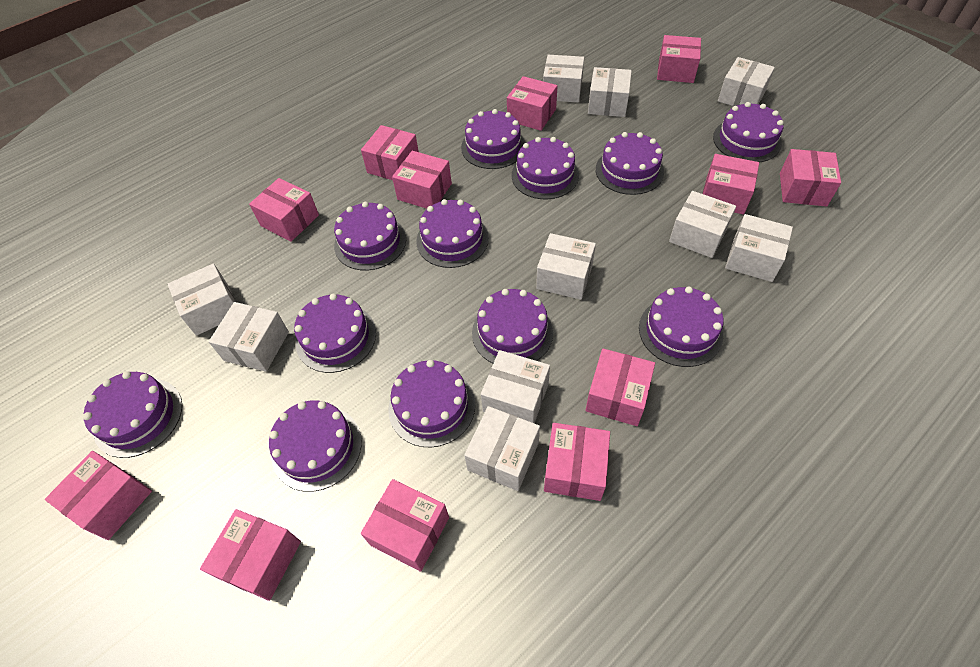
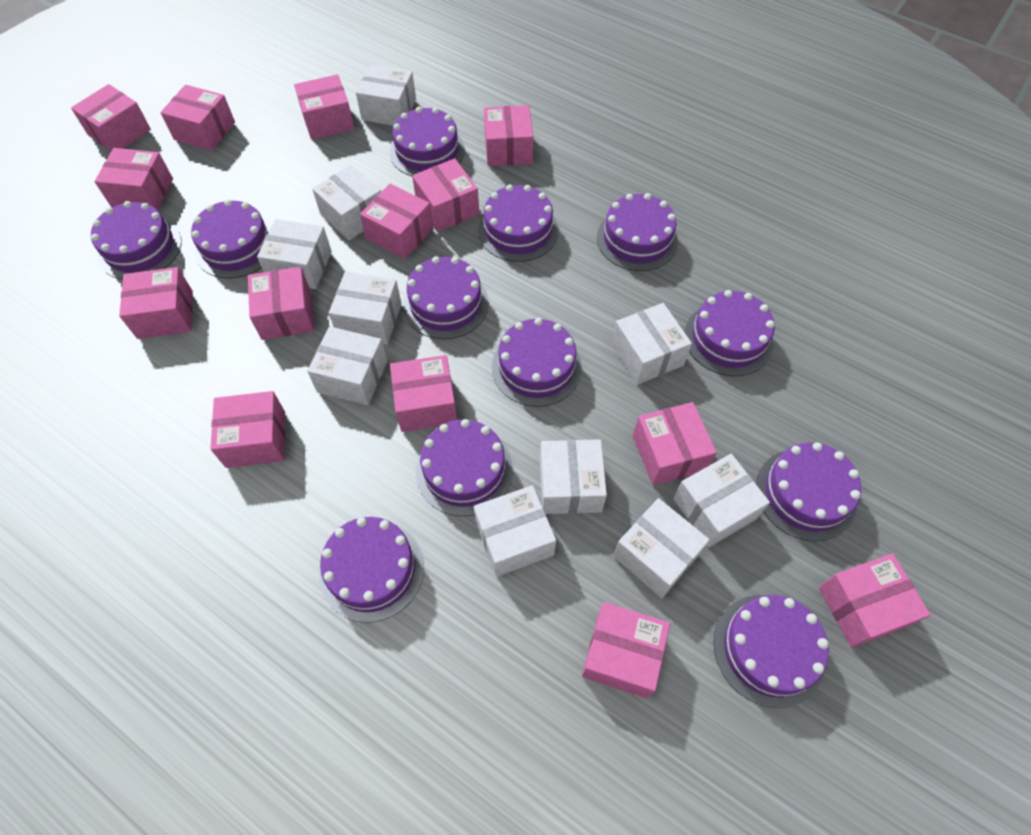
pink box: [45,451,152,540] [200,509,301,601] [249,178,319,242] [361,125,419,180] [361,479,449,572] [392,151,452,209] [507,76,558,131] [544,423,610,501] [585,348,655,426] [657,35,701,83] [703,154,759,214] [780,149,841,206] = 12 -> [71,84,151,151] [94,148,173,210] [119,267,193,339] [160,85,235,151] [210,391,285,468] [248,267,314,340] [294,74,354,140] [360,184,433,259] [390,355,457,432] [412,158,479,232] [484,105,533,166] [582,602,670,698] [633,402,717,486] [818,553,931,648] = 14

